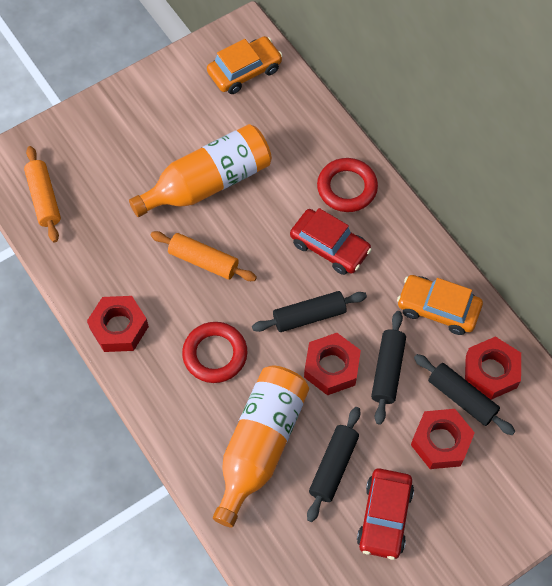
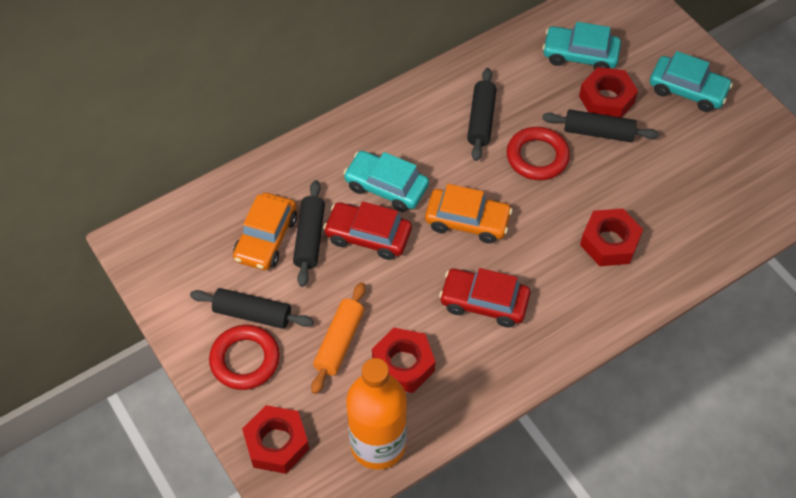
orange bottle: [129,124,272,217] [213,365,309,527] = 2 -> [346,358,407,470] = 1
orange rolling pin: [24,146,61,242] [151,231,257,281] = 2 -> [311,282,365,394] = 1
turquoise car: none = 0 -> [344,151,429,212] [543,22,621,70] [650,51,733,112] = 3

